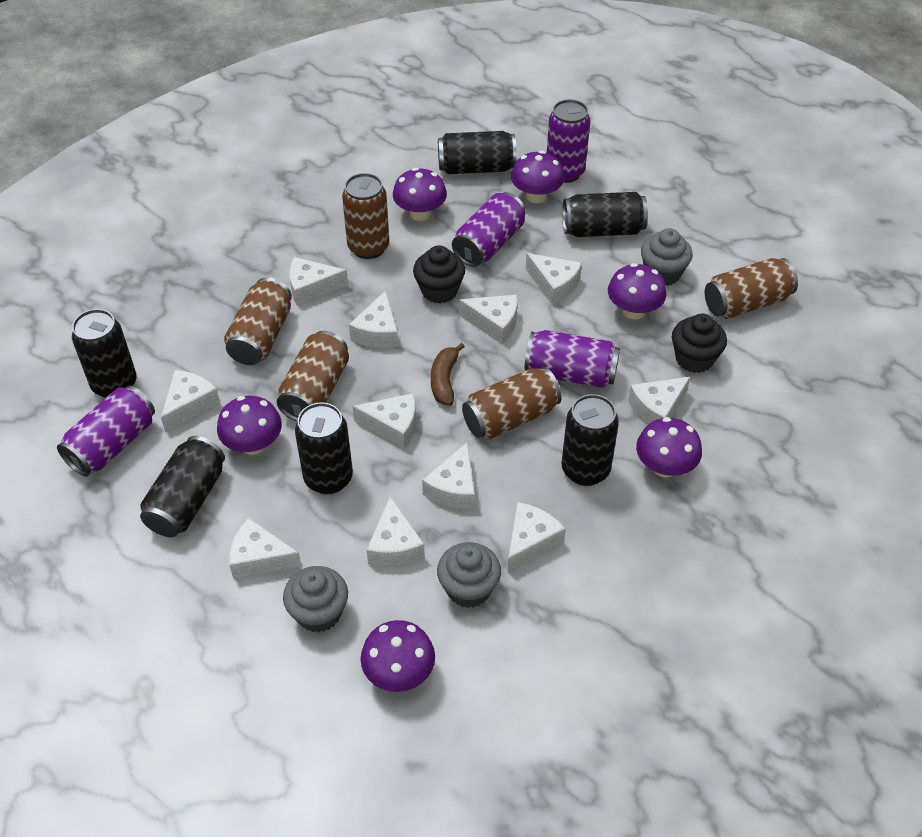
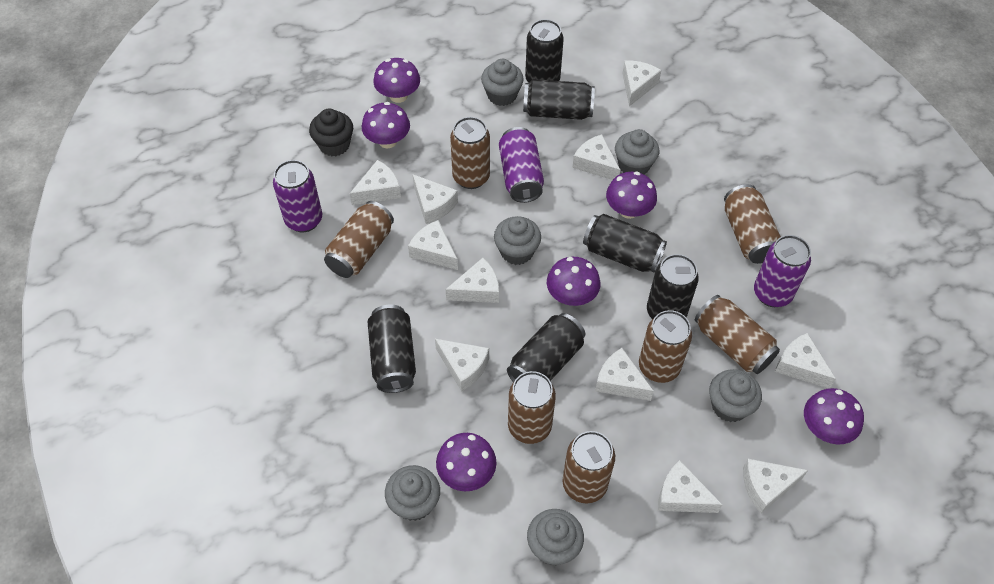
black cupcake: [413,245,465,303] [672,314,727,373] = 2 -> [309,108,353,156] = 1
brown banana: [431,343,465,405] = 1 -> none = 0
brown can: [224,277,292,365] [277,331,349,421] [342,173,389,259] [462,367,562,439] [705,258,798,319] = 5 -> [324,201,394,278] [450,117,490,189] [508,371,556,444] [563,431,615,503] [639,310,692,383] [695,295,780,374] [724,184,781,264] = 7
grey cupcake: [283,566,348,633] [437,542,501,608] [641,228,693,286] = 3 -> [385,465,440,521] [481,59,524,106] [494,216,541,265] [527,509,584,566] [615,129,659,175] [709,369,762,422] = 6
purple can: [57,385,155,476] [452,192,526,267] [525,330,620,388] [547,99,590,183] = 4 -> [273,160,322,232] [499,127,544,203] [754,235,811,307] = 3

